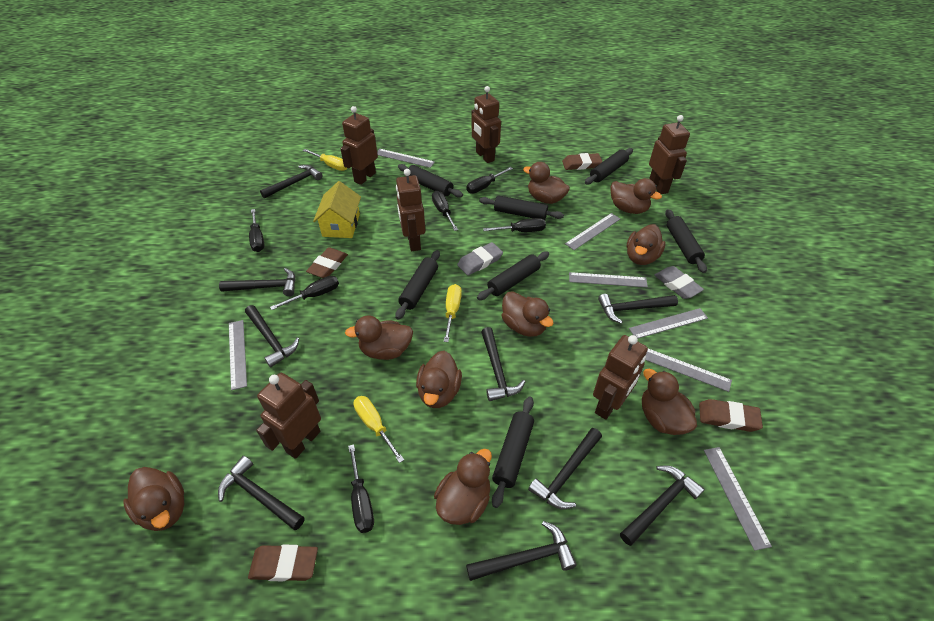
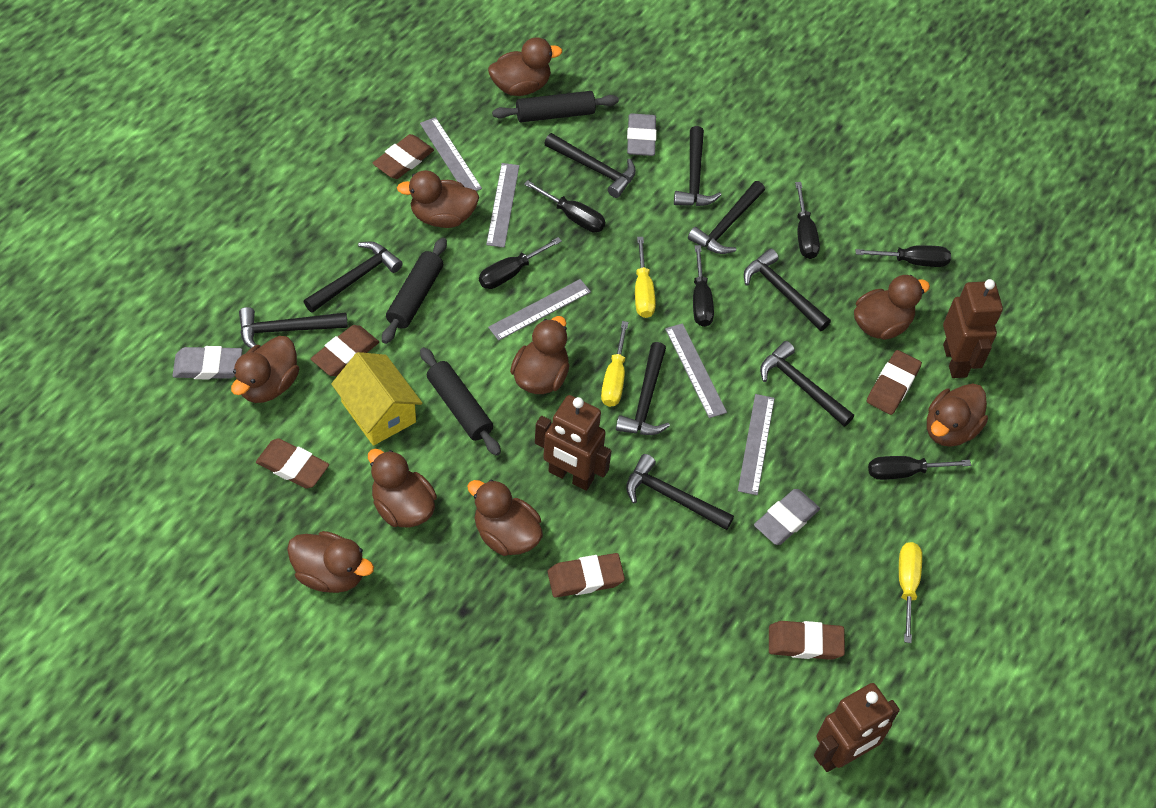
black rolling pin: [395,250,440,320] [398,164,463,198] [477,251,549,300] [479,195,564,220] [492,397,534,508] [585,148,633,184] [665,209,707,273] = 7 -> [382,238,447,344] [420,347,501,456] [492,91,619,122] = 3
brown eraser: [248,544,318,581] [306,247,348,278] [562,153,603,170] [699,399,763,432] = 4 -> [256,438,329,489] [311,325,379,376] [373,134,434,179] [548,553,625,598] [769,621,845,660] [867,350,922,415] = 6
brown robot: [256,373,321,459] [341,106,378,185] [396,169,425,251] [471,86,501,163] [593,335,648,420] [649,115,690,194] = 6 -> [535,395,611,491] [814,683,900,772] [943,279,1003,378] = 3
grey eraser: [457,242,503,275] [654,266,704,299] = 2 -> [172,346,242,379] [627,113,657,156] [754,489,820,545] = 3
grey ruler: [229,320,247,390] [377,149,435,168] [565,213,620,250] [569,272,648,287] [629,308,708,339] [645,349,732,392] [704,447,772,551] = 7 -> [420,117,482,191] [486,163,519,247] [488,279,591,341] [665,323,727,418] [738,394,775,495] = 5

